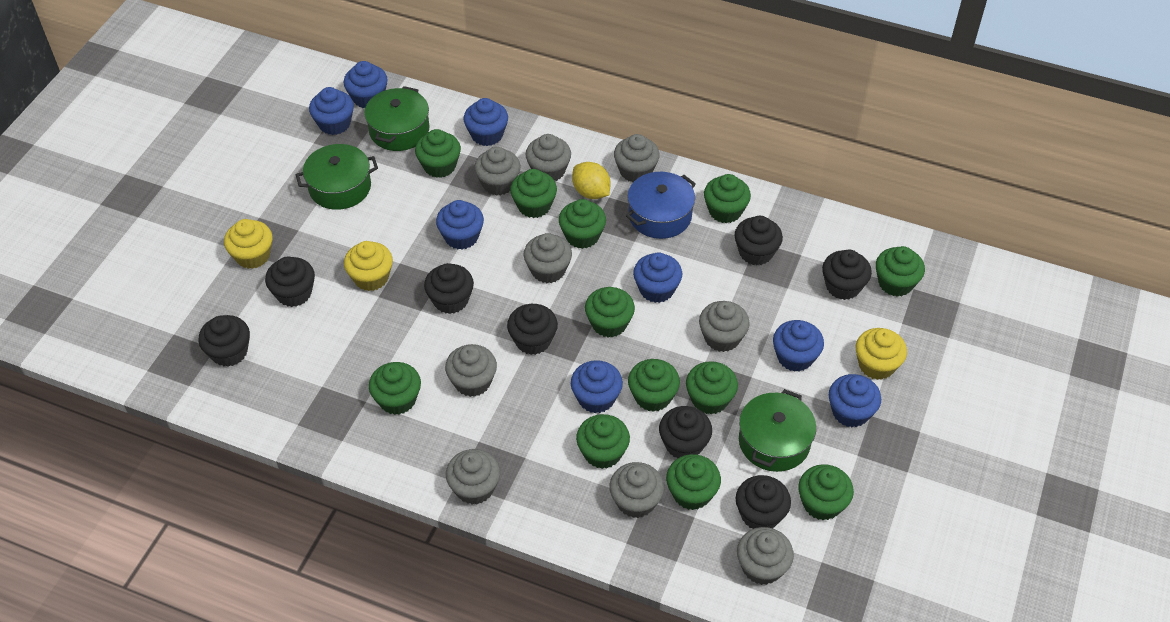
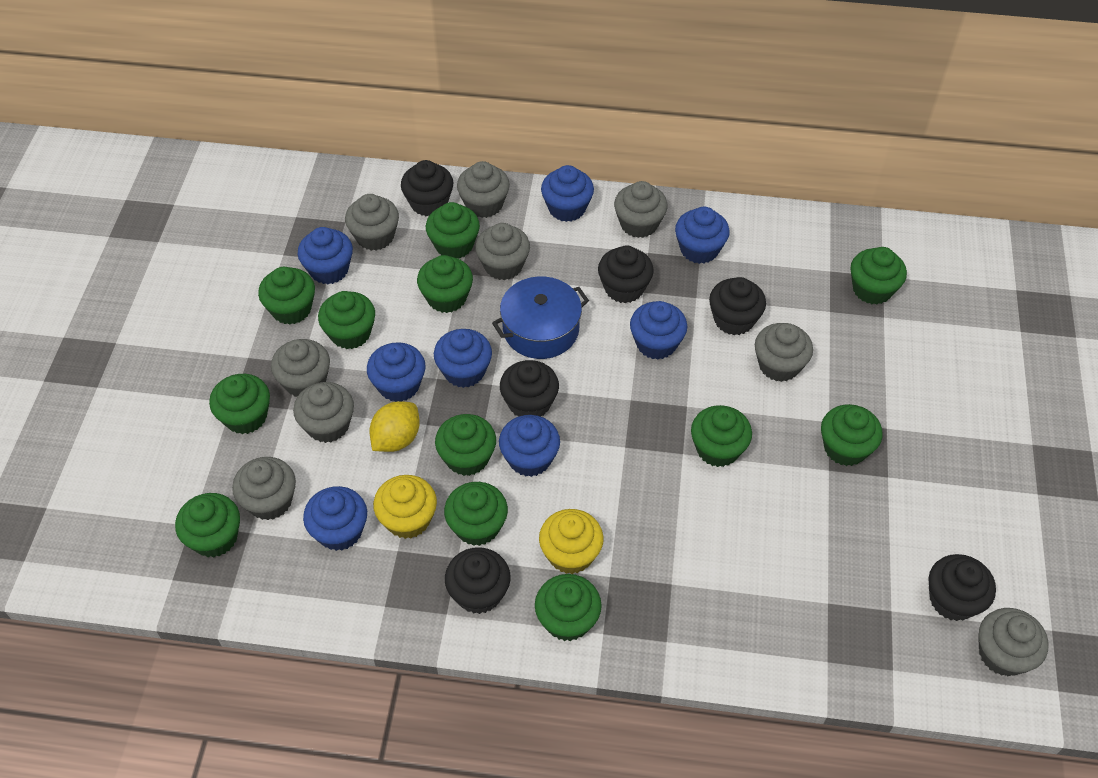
black cupcake: [198,315,250,367] [265,257,315,307] [424,263,474,314] [507,304,558,355] [659,406,712,459] [734,216,783,265] [736,475,791,529] [822,250,872,300] = 8 -> [401,160,453,216] [445,547,511,614] [500,360,559,417] [598,246,654,303] [709,277,766,335] [928,554,996,621] = 6
green pot: [295,144,378,210] [364,86,430,151] [739,389,816,472] = 3 -> none = 0
yellow cupcake: [224,219,272,269] [344,241,393,291] [856,328,907,380] = 3 -> [373,475,437,539] [539,509,604,574] = 2

